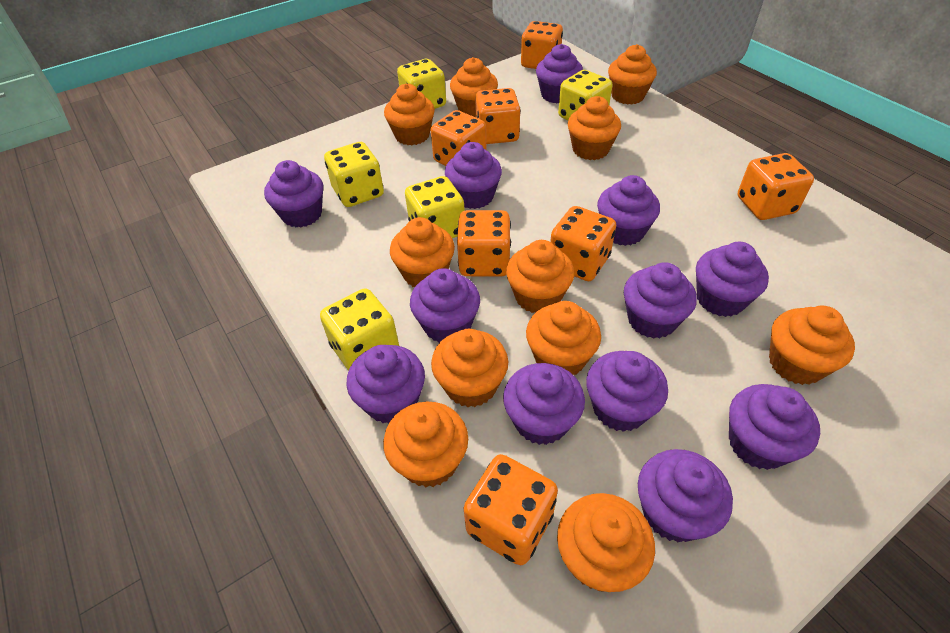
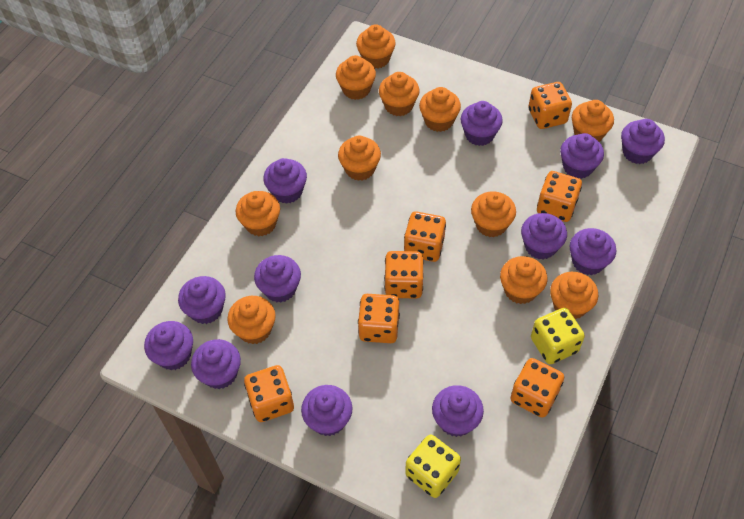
yellow dice: [320,288,399,371] [324,142,384,207] [397,59,446,109] [405,176,465,238] [558,70,612,120] = 5 -> [405,434,461,498] [531,308,585,364] = 2

